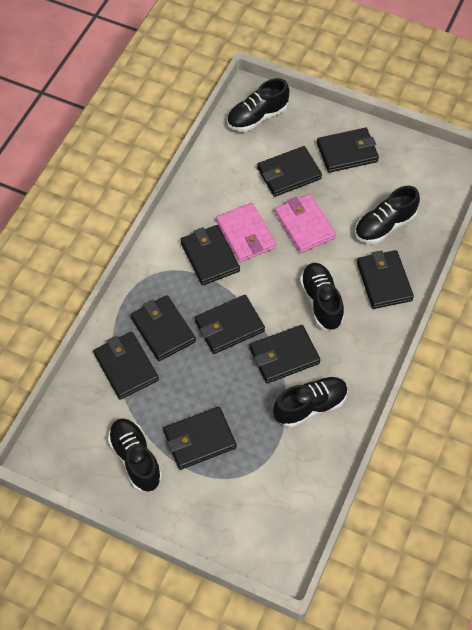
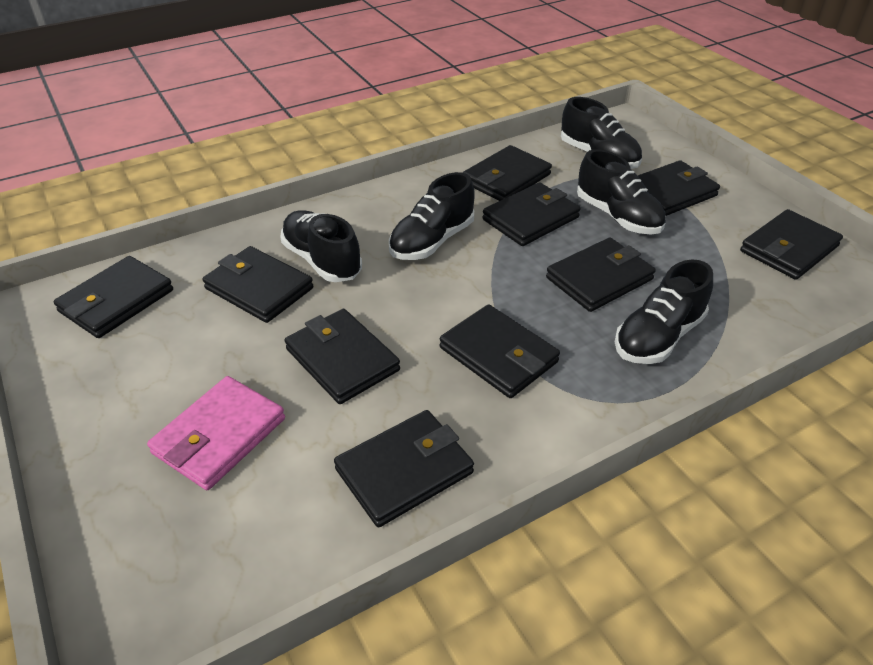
black wallet: [93,332,159,400] [131,295,196,361] [163,407,236,470] [180,225,240,285] [195,295,265,354] [249,325,320,383] [257,146,322,197] [317,128,379,173] [357,250,414,309] = 9 -> [54,256,173,338] [202,246,313,323] [285,309,400,404] [334,410,474,527] [440,304,560,398] [463,145,552,201] [482,182,581,246] [546,238,656,312] [638,160,720,216] [740,209,843,280] = 10
pink wallet: [216,203,276,262] [275,194,336,253] = 2 -> [147,376,285,490] = 1

